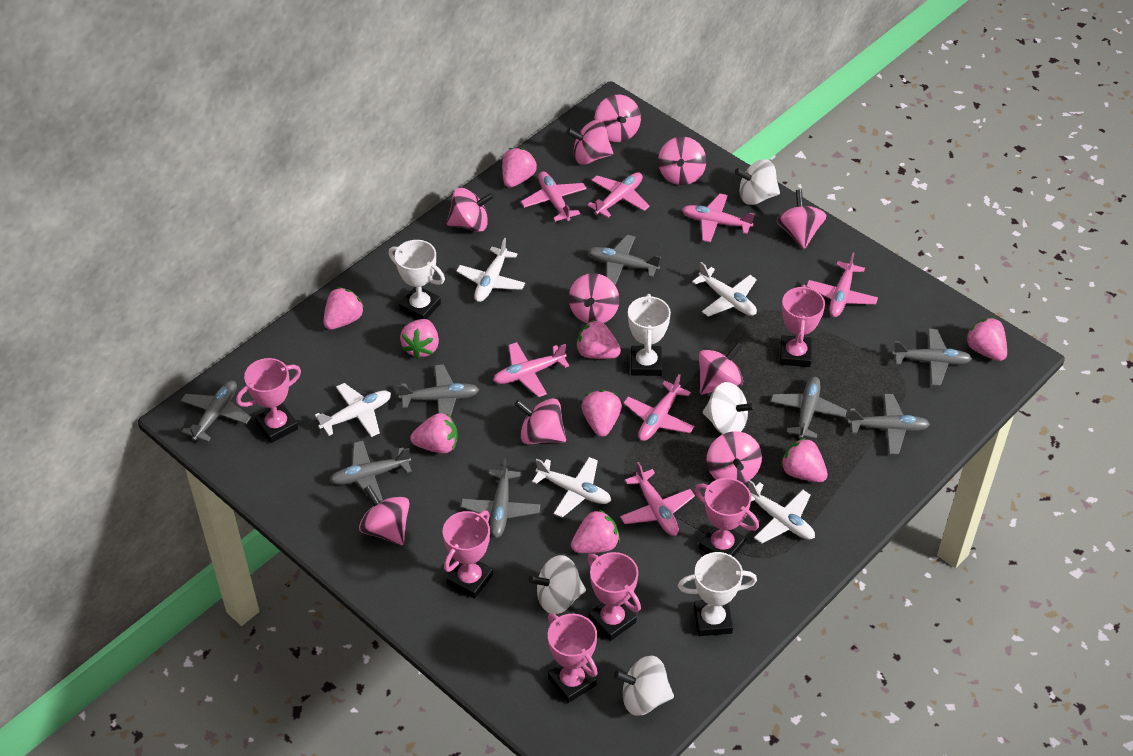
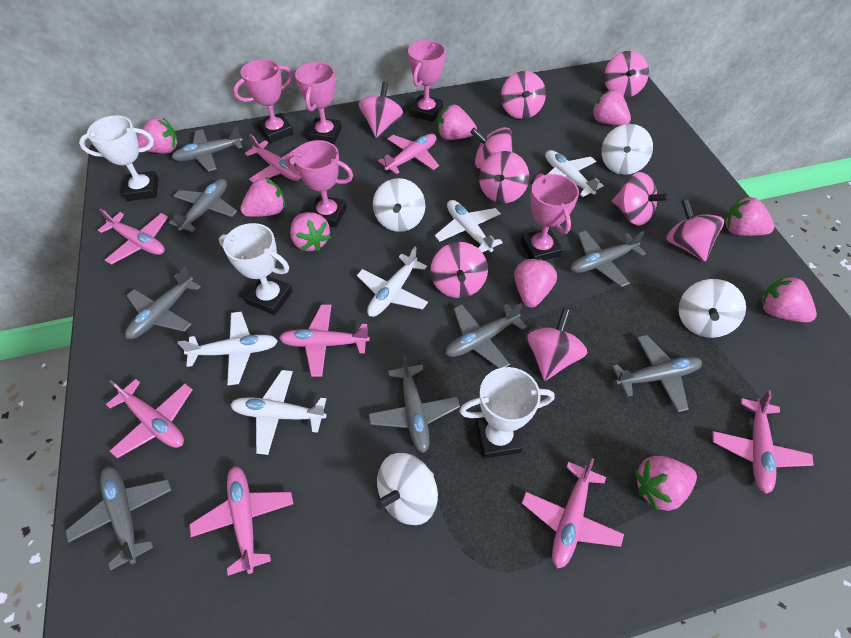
pink plane: [493,342,569,397] [521,171,587,222] [587,172,649,218] [620,462,695,536] [624,374,695,441] [682,194,755,242] [806,252,878,317] = 7 -> [98,209,168,265] [106,379,192,458] [189,466,293,576] [245,134,301,183] [279,304,370,377] [378,134,439,174] [522,458,624,569] [712,390,814,494] = 8
pink spinning top: [359,485,410,545] [446,188,494,232] [514,398,566,444] [566,120,613,165] [569,273,619,324] [595,95,641,142] [658,137,706,185] [699,342,743,395] [706,431,762,483] [776,189,827,249] = 10 -> [358,82,403,138] [430,242,488,298] [470,127,513,169] [479,151,529,203] [501,71,546,119] [526,308,588,381] [604,51,649,98] [612,172,670,225] [666,199,724,261] = 9
pink trophy: [236,358,301,443] [443,511,493,599] [548,613,598,703] [587,552,641,641] [695,478,759,557] [780,285,825,367] = 6 -> [233,59,294,143] [285,140,353,228] [295,62,342,144] [408,40,446,122] [520,174,579,261] = 5

